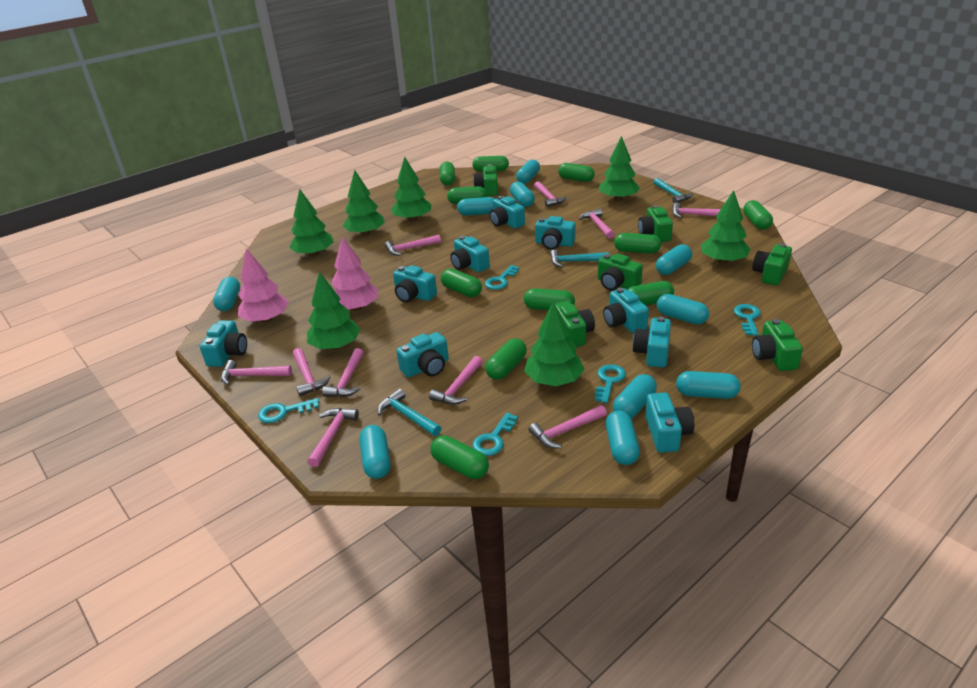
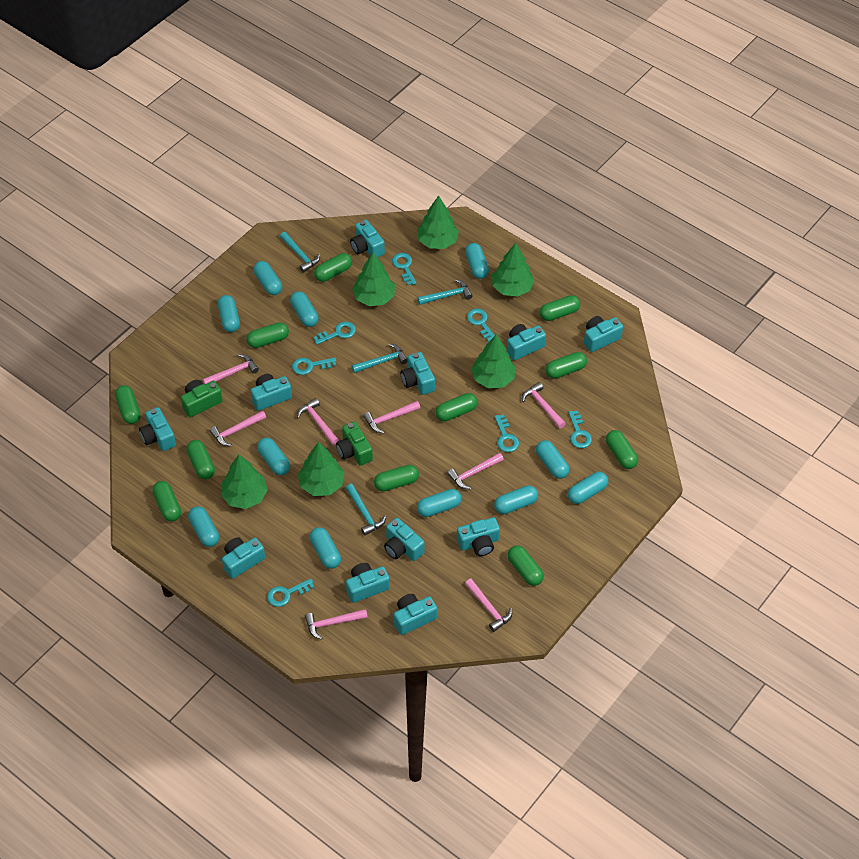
green camera: [473,164,498,196] [555,301,595,347] [598,254,643,291] [638,205,673,242] [752,243,792,285] [752,319,803,371] = 6 -> [181,380,223,417] [336,421,373,466] = 2
green tree: [289,189,334,257] [307,272,360,350] [343,170,385,236] [391,157,432,222] [524,301,584,386] [599,136,640,201] [701,190,751,264] = 7 -> [221,454,268,509] [298,442,345,496] [352,253,395,306] [417,195,459,249] [471,335,516,388] [492,243,534,297] = 6
pink hammer: [221,360,292,385] [293,348,331,396] [307,408,359,467] [322,348,364,397] [385,235,441,256] [429,356,483,405] [528,405,607,448] [534,181,567,207] [579,209,614,239] [672,203,721,218] = 10 -> [202,354,259,385] [209,410,266,446] [297,398,339,445] [305,609,368,640] [363,401,420,433] [447,453,504,489] [465,579,512,632] [522,382,566,429] = 8
pink tree: [238,248,289,323] [332,236,378,311] = 2 -> none = 0
turquoise camera: [200,320,247,367] [393,265,437,303] [397,332,449,377] [450,236,490,272] [490,196,525,229] [535,216,575,250] [603,288,649,333] [632,316,671,368] [645,393,694,453] = 9 -> [139,407,176,451] [222,537,265,579] [251,374,292,411] [346,563,390,603] [350,220,385,258] [384,518,425,561] [394,594,437,635] [400,352,435,395] [457,517,500,556] [507,324,546,360] [584,316,623,352] = 11
turquoise capsule: [213,277,240,311] [359,425,391,479] [457,197,495,216] [510,181,535,207] [516,159,540,184] [606,411,640,465] [613,374,657,419] [656,244,692,275] [657,294,709,325] [676,371,740,399] = 10 -> [188,506,219,547] [218,295,240,332] [253,261,282,295] [257,438,290,475] [290,291,319,327] [310,527,341,569] [417,489,462,517] [465,243,489,279] [494,485,538,514] [536,440,570,479] [568,472,608,504] = 11
turquoise hammer: [378,389,441,436] [550,250,609,267] [653,178,693,203] = 3 -> [280,232,320,273] [346,484,386,536] [352,344,408,373] [418,279,473,305] = 4
turquoise key: [258,398,319,423] [472,412,518,456] [485,265,519,290] [595,364,626,403] [734,304,761,336] = 5 -> [267,579,315,607] [292,357,336,375] [313,321,356,345] [392,253,416,285] [467,309,495,342] [494,414,519,452] [568,410,592,448] = 7

